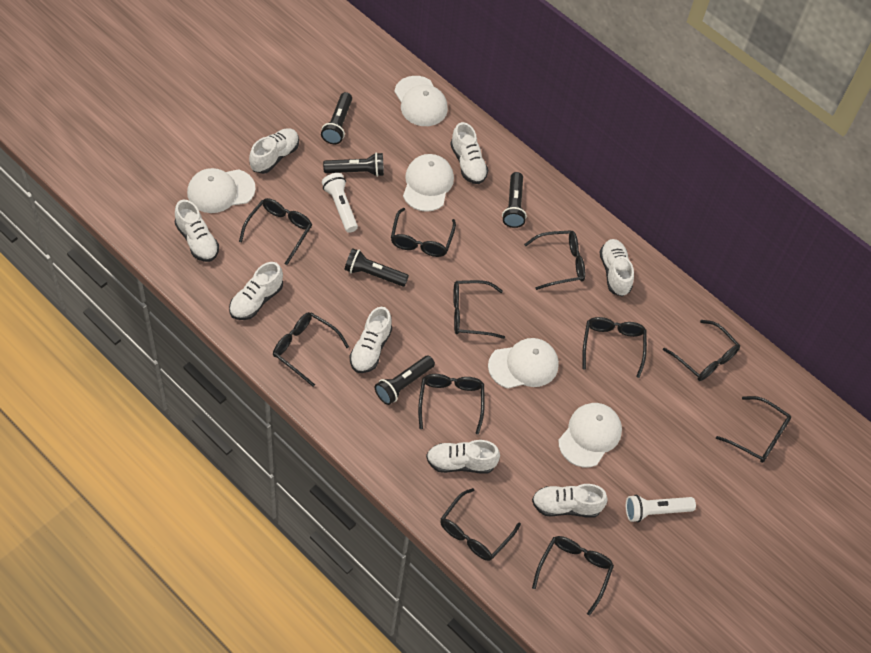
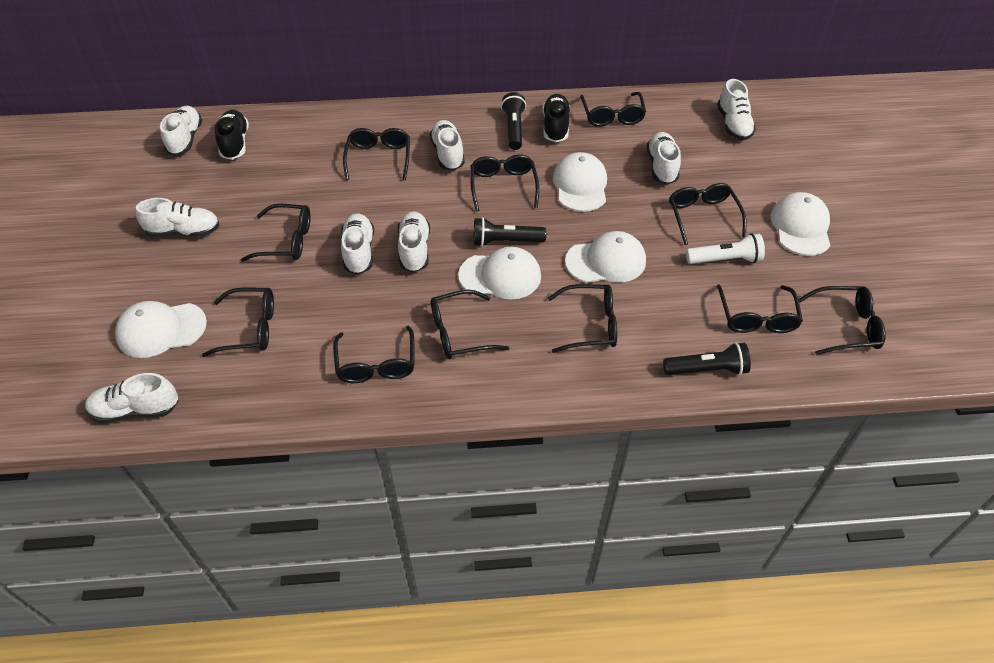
black flashlight: [321,92,352,144] [323,152,384,177] [344,248,409,287] [375,356,435,405] [502,172,527,228] = 5 -> [474,217,546,247] [501,92,526,150] [663,342,751,375] = 3
black shoe: none = 0 -> [215,110,249,160] [542,94,571,142] = 2
white flashlight: [322,173,358,233] [626,495,696,522] = 2 -> [686,233,765,264] = 1

